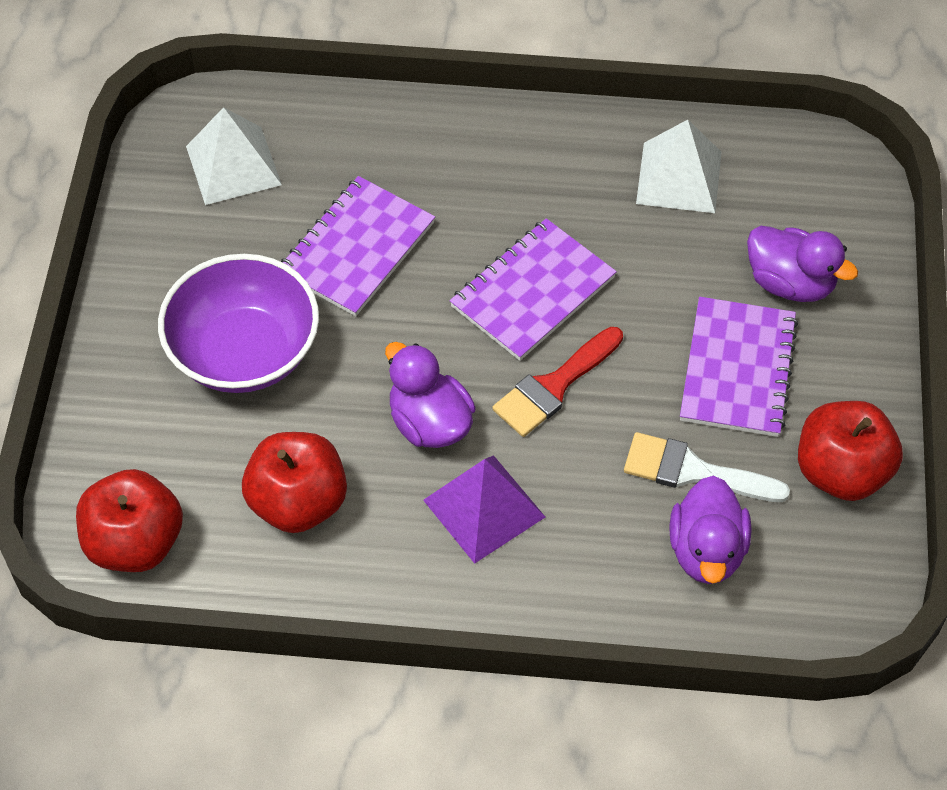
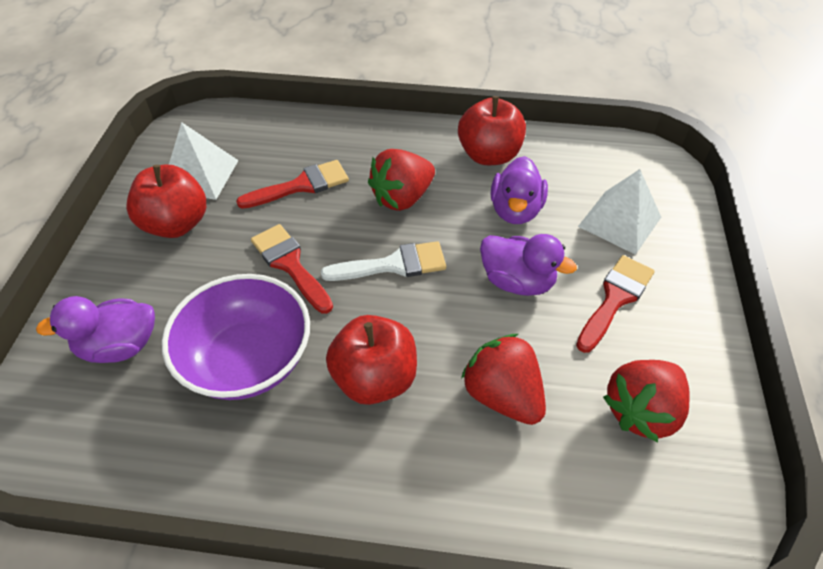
purple notebook: [281,176,435,316] [450,218,617,361] [680,297,798,437] = 3 -> none = 0
purple pyramid: [423,455,545,564] = 1 -> none = 0
red brush: [492,327,623,437] = 1 -> [236,160,349,209] [251,224,333,314] [576,255,655,353] = 3
red strawberry: none = 0 -> [368,149,435,211] [461,334,546,425] [603,360,690,442] = 3

